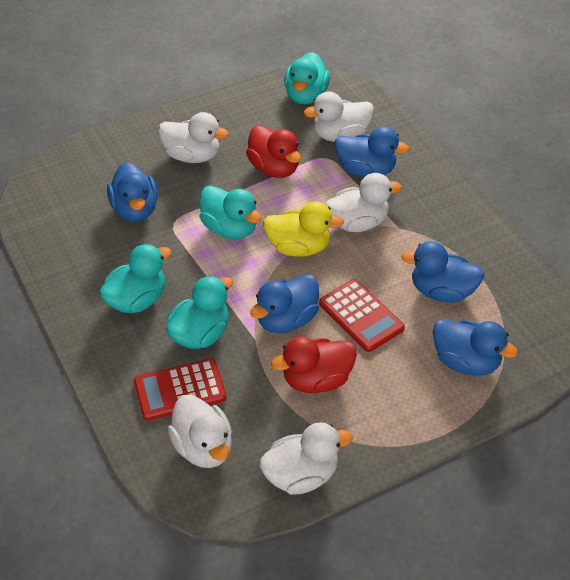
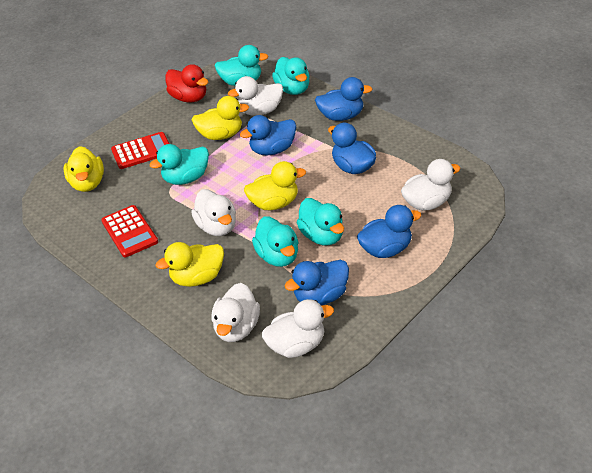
red duck: [246,125,301,178] [271,337,357,393] = 2 -> [165,64,208,102] = 1
turquoise duck: [99,244,171,313] [166,276,233,349] [199,186,262,239] [284,52,330,104] = 4 -> [150,144,209,185] [215,45,268,86] [252,217,299,267] [272,57,310,95] [296,198,344,245] = 5
yellow duck: [263,202,344,257] = 1 -> [64,146,104,192] [156,242,224,287] [192,96,249,140] [244,161,306,210] = 4

